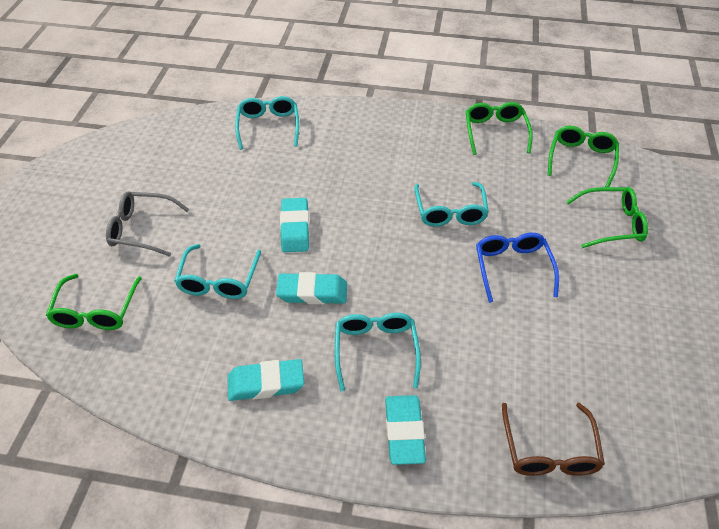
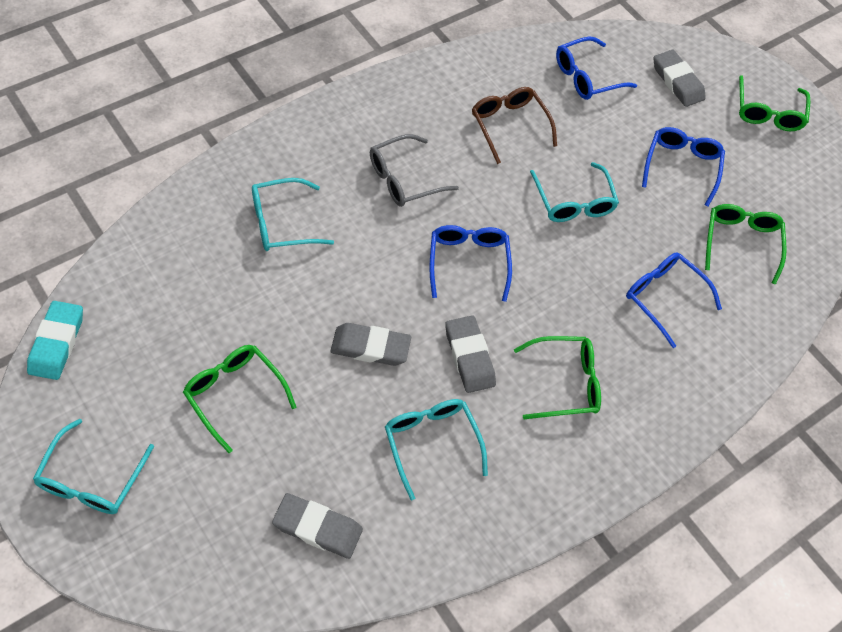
blue glasses: [476,233,559,303] = 1 -> [429,225,512,302] [556,37,637,100] [626,252,722,348] [642,127,725,207] = 4
grey eraser: none = 0 -> [272,493,363,559] [330,323,411,366] [445,315,496,393] [653,50,706,107] = 4
turquoise eraser: [228,359,304,401] [276,272,347,304] [280,198,310,252] [385,395,426,465] = 4 -> [27,301,83,380] = 1

